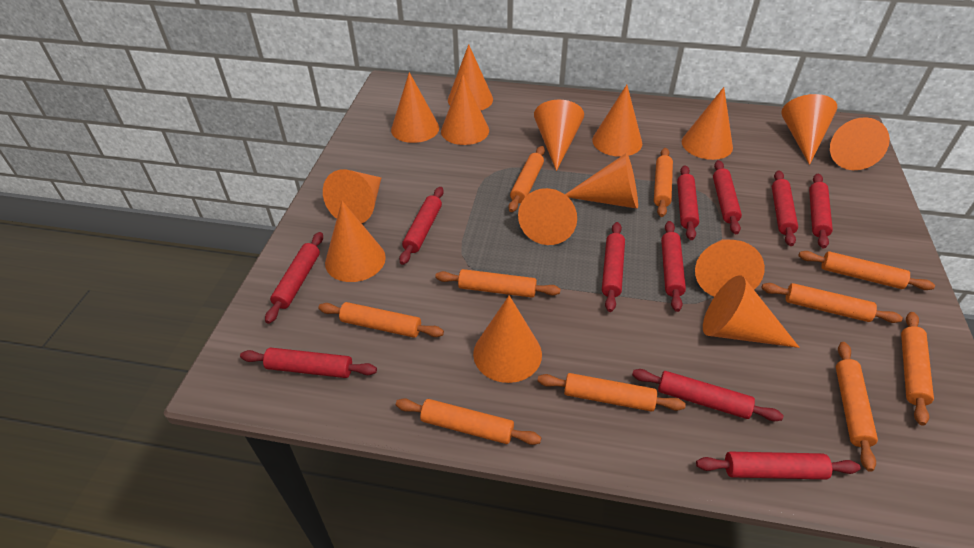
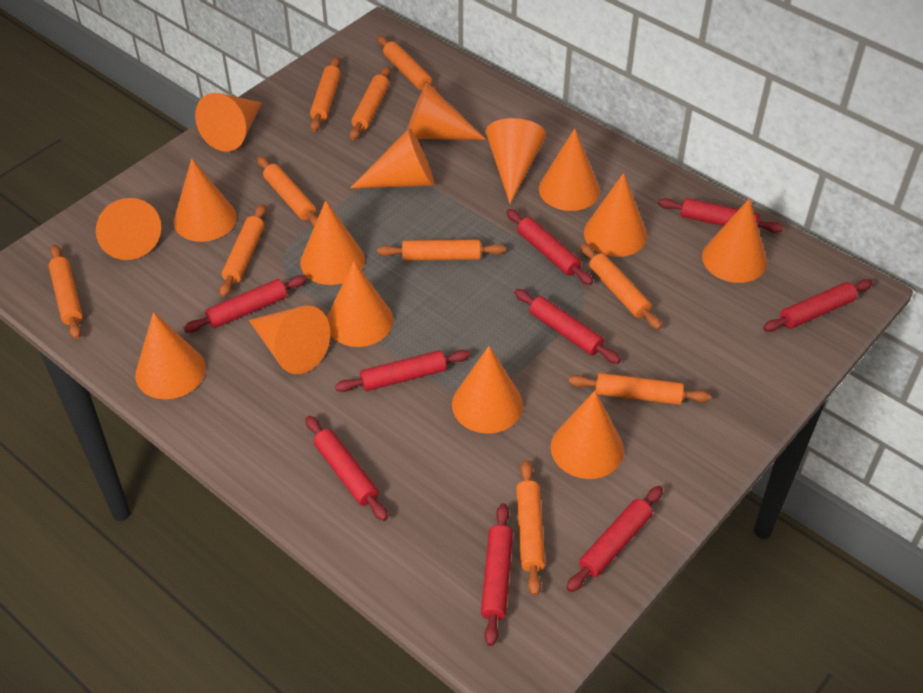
red rolling pin: [240,348,377,378] [265,232,323,324] [399,187,444,265] [602,222,625,312] [632,369,784,421] [661,221,686,312] [677,165,699,240] [696,452,860,479] [713,160,742,234] [772,171,798,246] [809,174,833,248] = 11 -> [184,275,307,333] [306,416,388,521] [335,350,470,392] [481,503,513,646] [506,209,593,285] [514,289,621,364] [566,486,663,592] [658,198,783,233] [763,279,873,332] = 9

